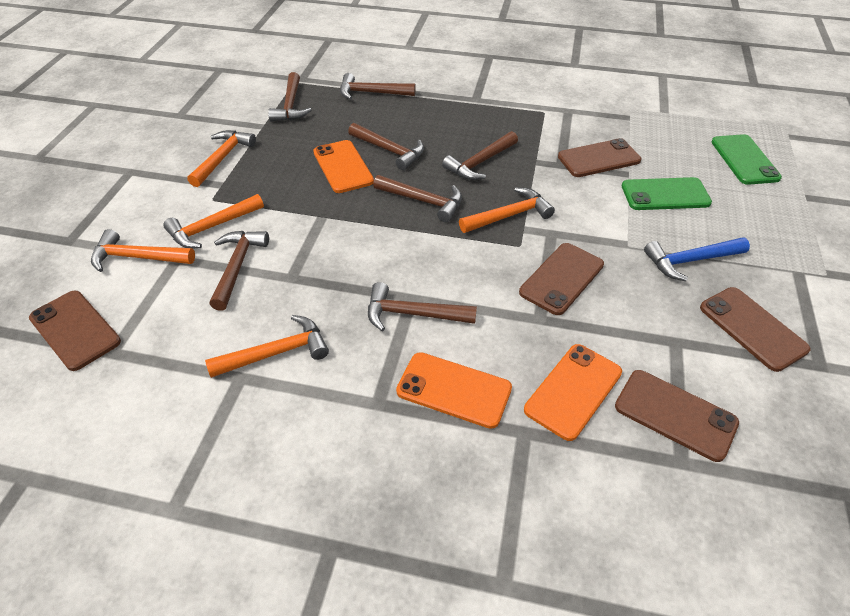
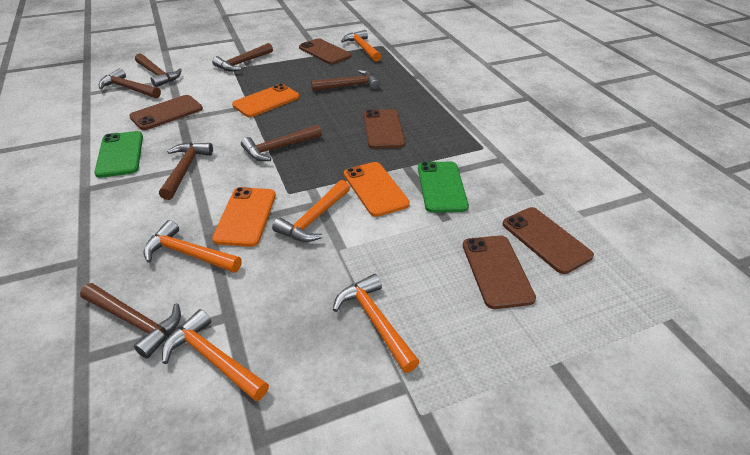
blue hammer: [644,237,750,281] = 1 -> none = 0

